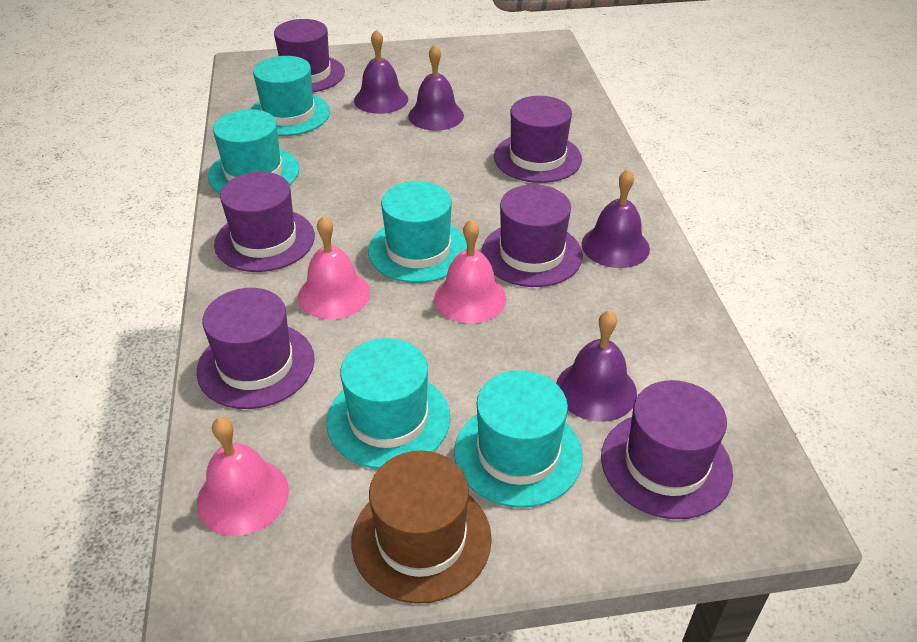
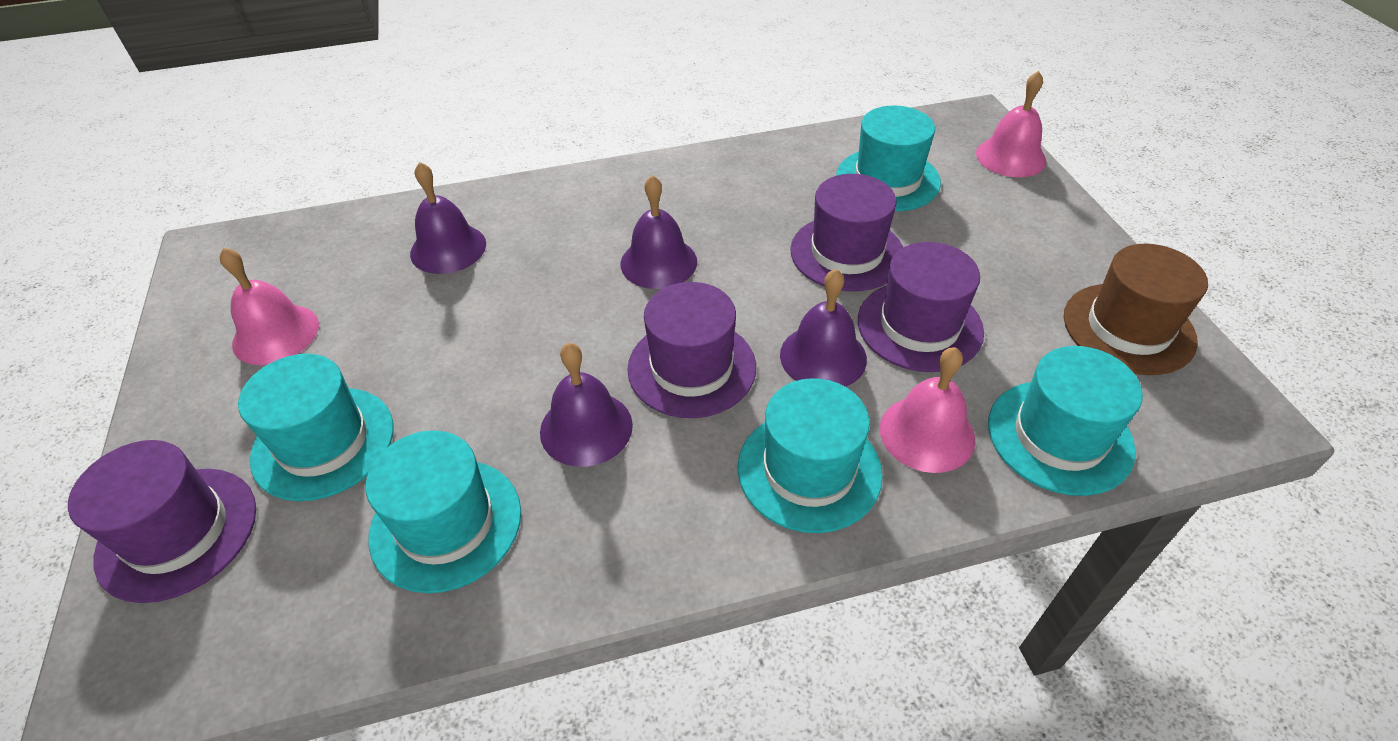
purple hat: [196,288,315,409] [214,172,315,272] [274,19,345,92] [481,184,583,287] [494,96,582,183] [601,380,733,519] = 6 -> [68,440,256,603] [627,282,756,418] [790,174,903,291] [858,242,984,372] = 4

